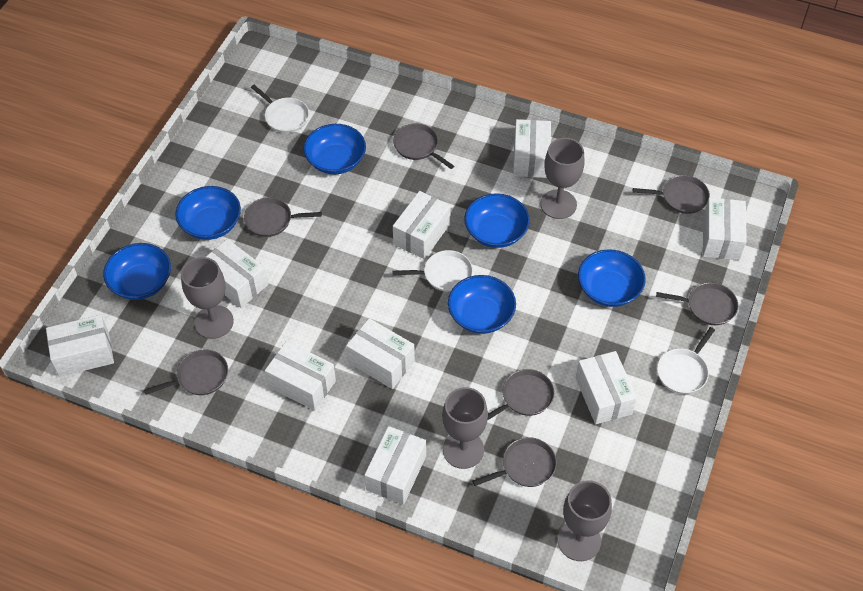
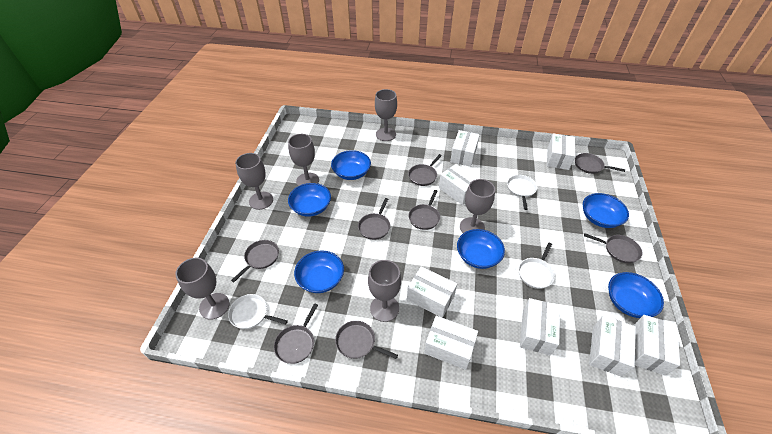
grey goblet: [181,257,234,339] [442,387,488,469] [540,138,585,219] [558,480,612,561] = 4 -> [175,258,230,319] [235,153,273,210] [288,134,319,186] [368,260,401,322] [375,89,397,141] [460,179,495,233] = 6
grey pan: [144,350,228,395] [244,197,322,237] [393,123,454,169] [473,437,557,487] [487,369,555,421] [633,175,710,214] [656,283,738,325] = 7 -> [231,240,279,282] [274,303,318,364] [335,321,398,359] [358,198,390,240] [408,154,442,186] [408,190,440,230] [575,153,625,174] [584,233,643,263] = 8
white box: [46,315,114,377] [206,239,268,308] [265,341,336,411] [346,318,415,389] [364,426,426,505] [393,191,451,259] [513,119,551,178] [576,351,637,424] [703,197,747,260] = 9 -> [407,266,457,318] [424,316,478,370] [439,164,478,205] [450,130,480,167] [520,298,560,356] [547,133,575,170] [589,316,636,377] [633,315,680,376] = 8

